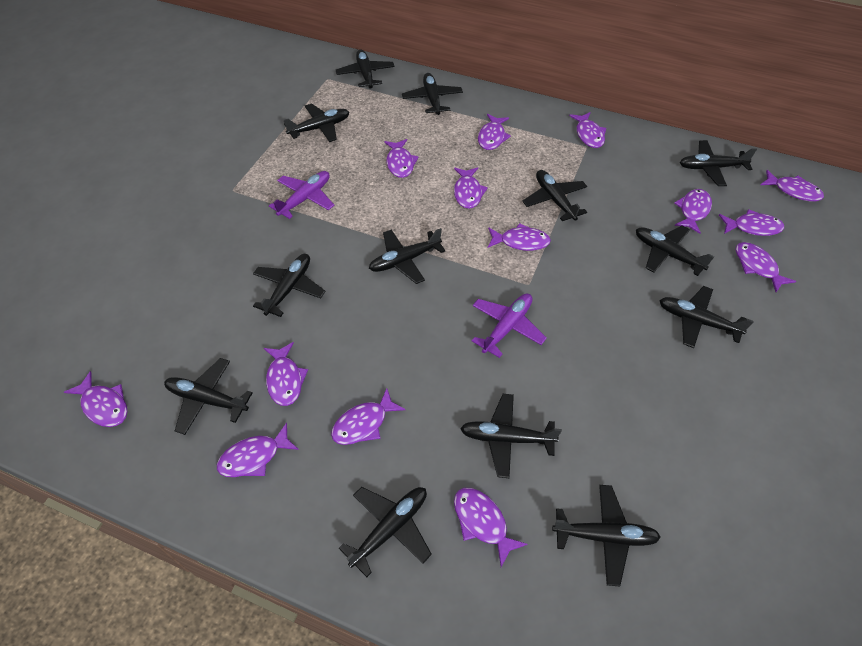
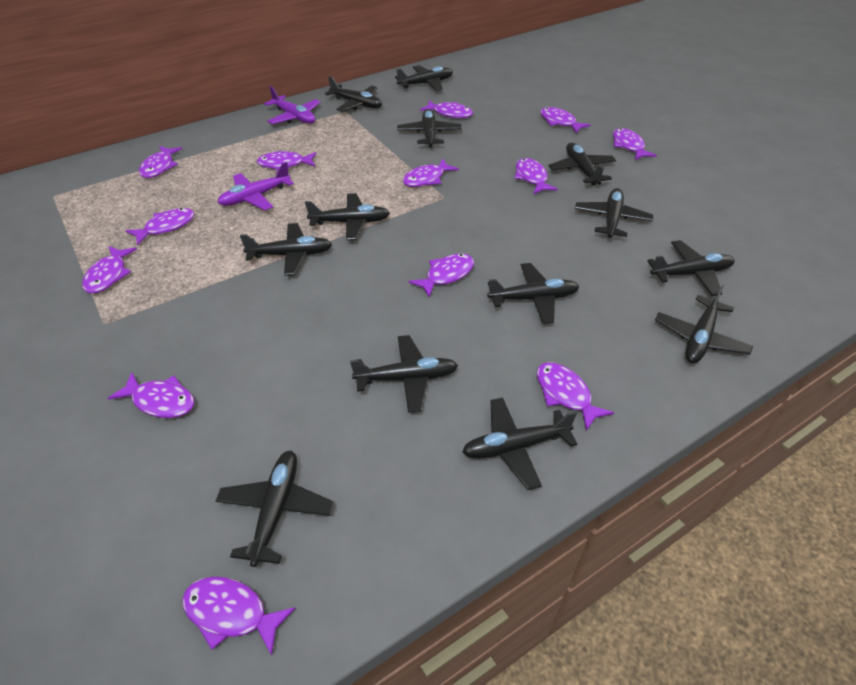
purple fish: [64,371,128,427] [217,423,299,477] [264,342,308,406] [331,388,406,445] [384,139,419,178] [454,167,488,209] [454,488,528,567] [478,114,511,150] [488,223,551,251] [569,112,606,148] [674,189,712,234] [719,209,784,236] [736,242,796,292] [760,170,824,201] = 14 -> [82,246,137,294] [108,372,194,418] [126,208,195,246] [139,146,182,178] [182,577,296,656] [257,151,316,170] [403,159,459,187] [408,253,474,297] [420,100,473,118] [514,158,558,194] [536,362,614,431] [540,107,591,133] [613,128,657,160] = 13

